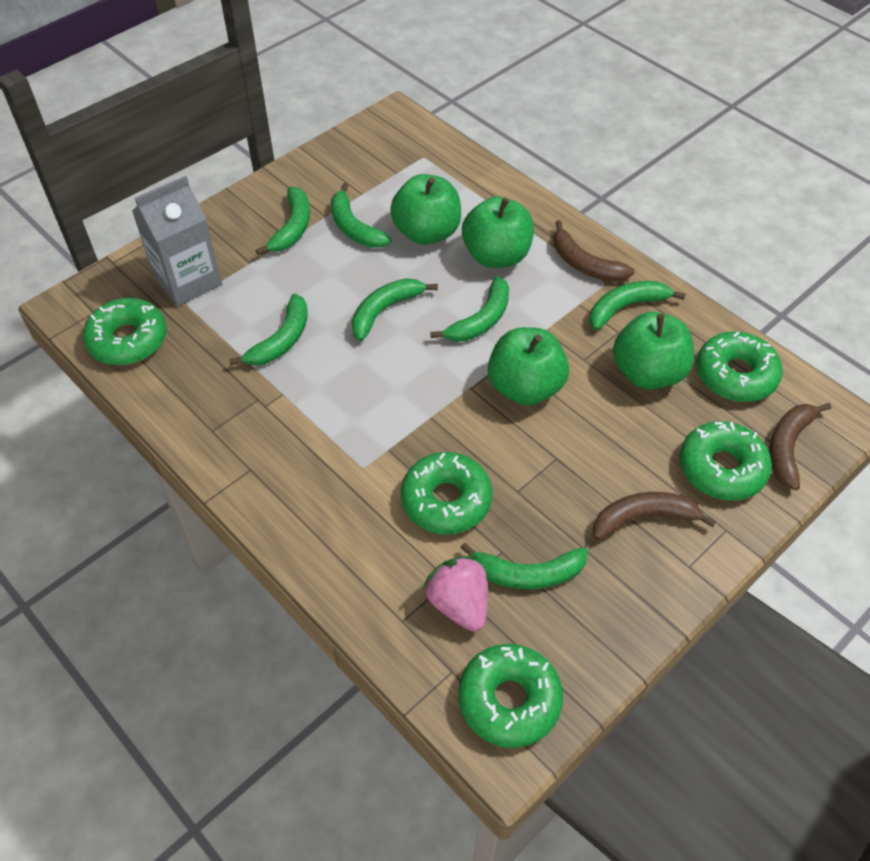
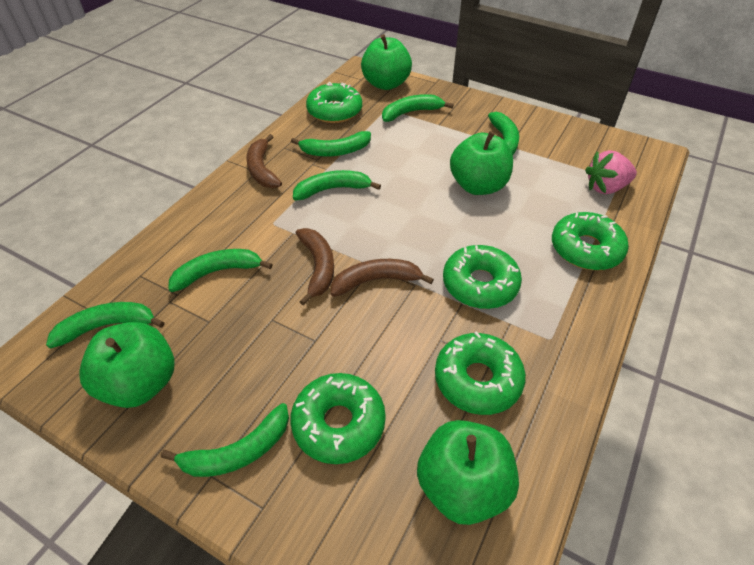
grey carton: [132,176,222,306] = 1 -> none = 0

